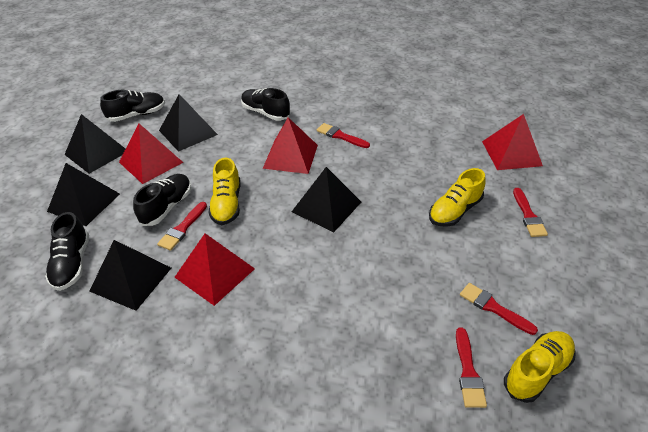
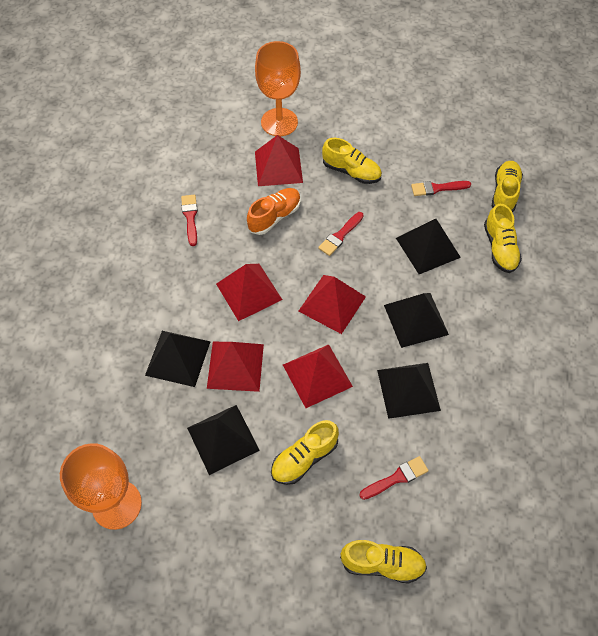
black shoe: [45,212,89,291] [100,90,165,122] [133,174,191,226] [241,88,290,121] = 4 -> none = 0
orange goblet: none = 0 -> [60,443,142,530] [255,41,301,136] = 2
orange shoe: none = 0 -> [247,188,301,235] = 1
red brush: [157,202,207,251] [317,123,370,148] [456,328,487,408] [460,283,538,335] [513,188,548,237] = 5 -> [181,194,198,246] [318,212,364,256] [359,456,429,500] [411,181,471,196] = 4
red pyramid: [119,123,183,184] [175,233,255,306] [263,118,318,174] [482,114,543,170] = 4 -> [207,342,264,392] [216,264,282,321] [255,135,303,186] [283,344,353,408] [299,275,366,334] = 5
yellow shoe: [208,157,241,225] [429,168,485,227] [504,331,576,403] = 3 -> [271,420,339,485] [322,138,382,184] [340,540,427,584] [484,204,522,273] [492,161,523,212] = 5

